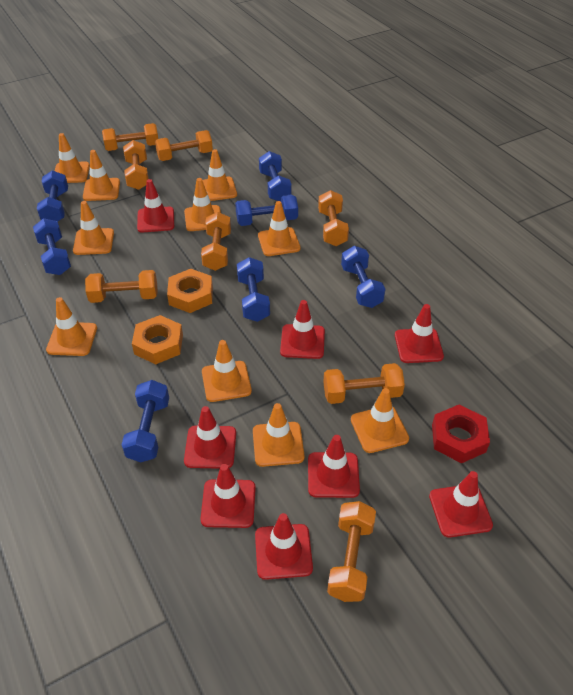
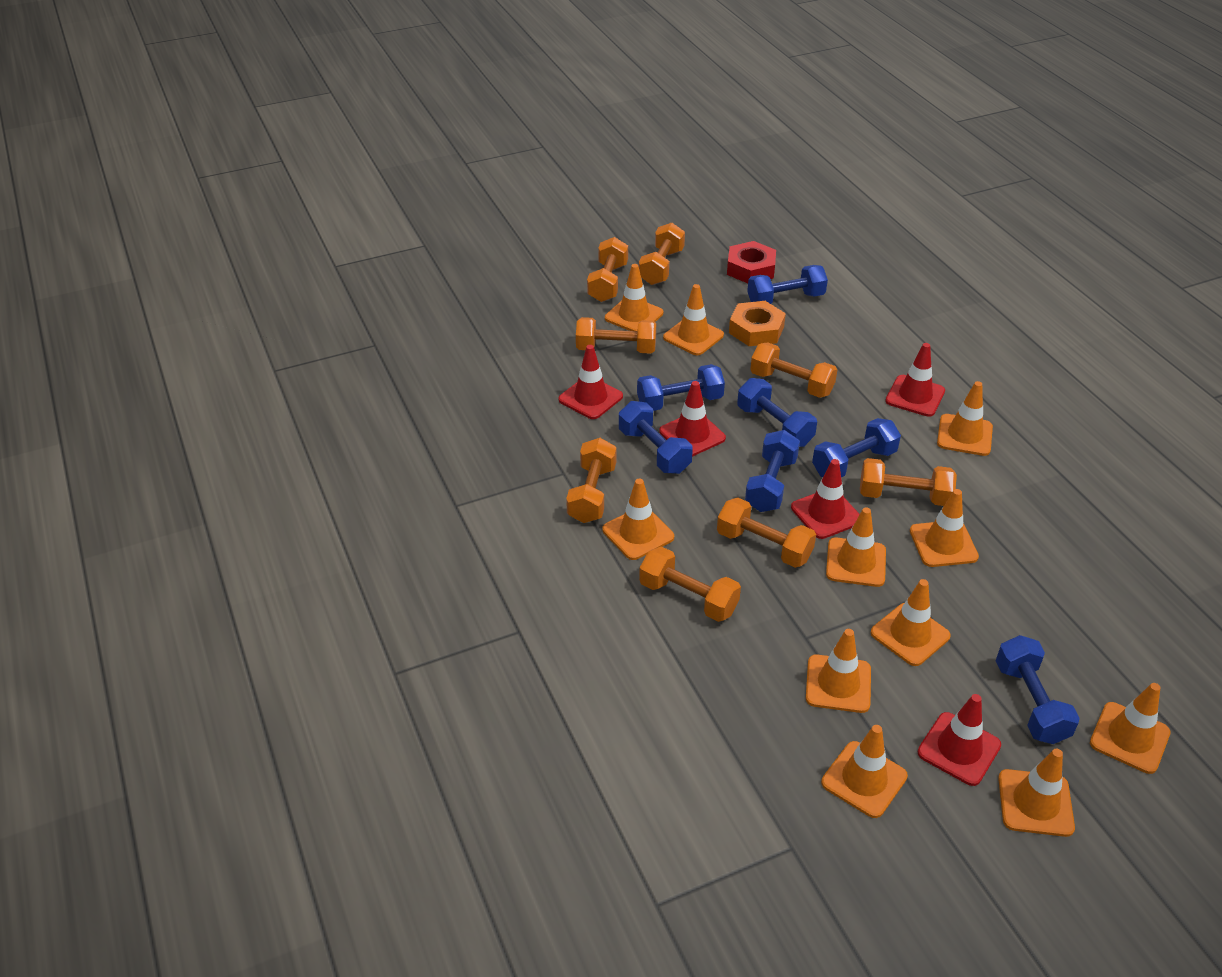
orange nut: [132,315,183,364] [167,269,213,313] = 2 -> [729,301,786,346] = 1
orange traffic cone: [46,297,97,356] [55,133,90,183] [73,201,114,255] [83,150,120,201] [184,178,221,231] [202,149,237,201] [202,340,252,402] [253,403,305,467] [258,201,301,256] [351,388,409,453] = 10 -> [602,479,674,560] [605,264,663,331] [663,284,724,355] [806,629,871,713] [821,725,908,818] [826,507,886,587] [871,579,951,666] [910,489,979,567] [937,381,993,456] [998,749,1075,837] [1090,683,1171,774] = 11
red traffic cone: [137,179,174,233] [184,406,236,469] [200,464,256,528] [255,513,313,580] [280,300,325,359] [308,435,360,498] [395,304,444,363] [429,471,493,537] = 8 -> [558,345,623,419] [659,381,726,457] [791,459,860,539] [885,343,945,417] [917,694,1001,786] = 5

